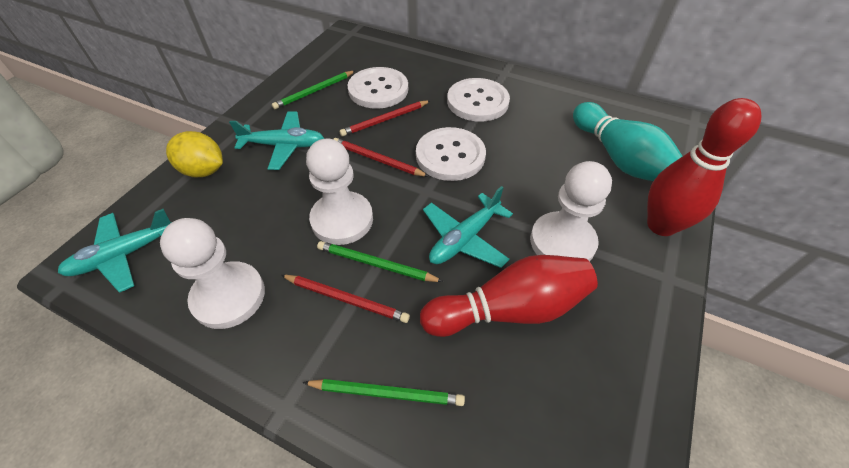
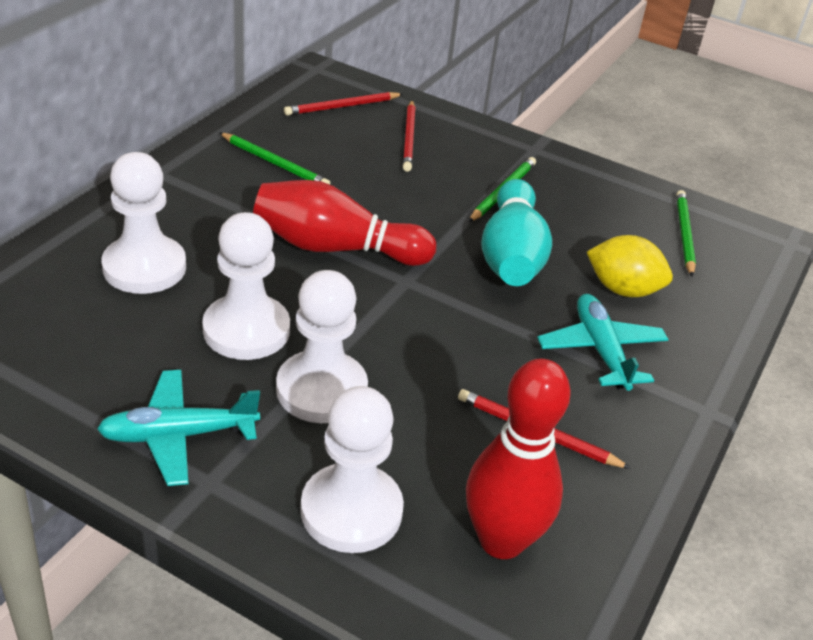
turquoise plane: [58,209,172,293] [229,111,324,170] [423,186,513,268] = 3 -> [97,370,260,486] [537,294,669,391] = 2
white button: [348,67,408,109] [416,127,486,181] [447,78,510,122] = 3 -> none = 0
white pawn: [160,218,265,329] [306,139,373,245] [530,161,612,261] = 3 -> [101,152,186,294] [202,212,290,360] [276,270,368,423] [300,386,404,553] = 4

